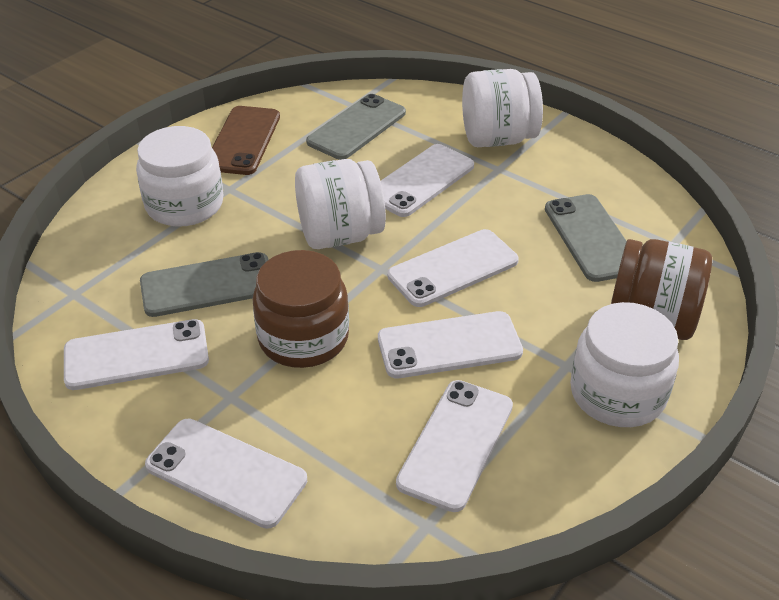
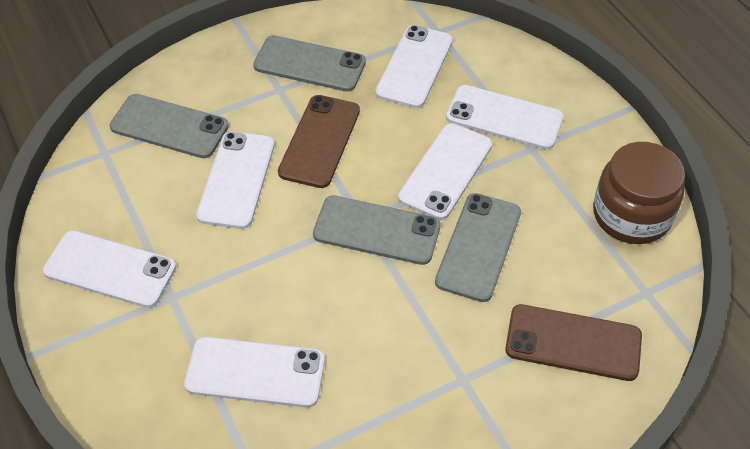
brown jar: [253,250,349,368] [611,239,712,340] = 2 -> [593,142,685,244] = 1
brown phone: [212,106,280,175] = 1 -> [278,95,360,188] [505,304,642,381] = 2
grey phone: [140,252,268,317] [306,94,406,160] [545,194,626,282] = 3 -> [110,94,229,158] [253,35,366,92] [313,195,441,265] [435,193,521,302] = 4
white jar: [136,126,223,227] [295,159,386,249] [462,69,543,147] [570,302,679,427] = 4 -> none = 0

